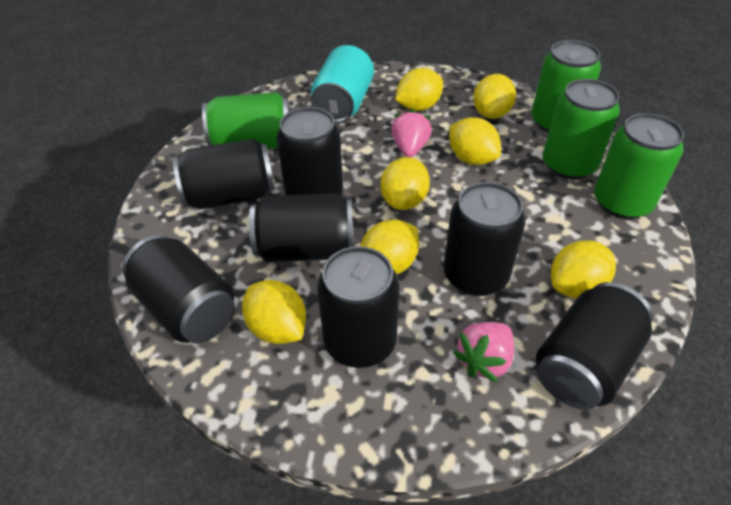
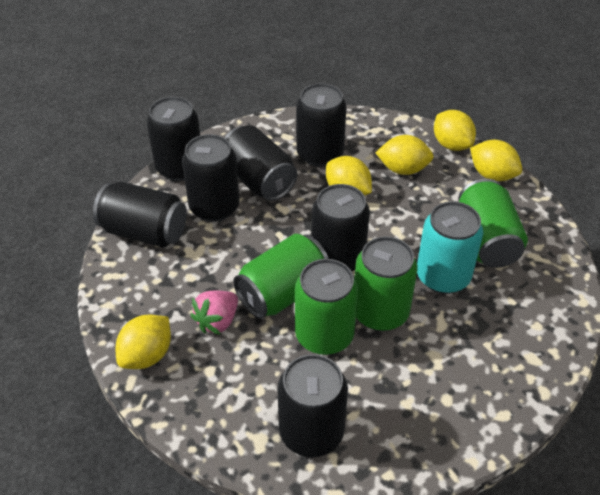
pink strawberry: [391,109,432,157] [453,322,514,382] = 2 -> [191,291,238,335] = 1
yellow lemon: [242,280,306,344] [361,219,419,274] [381,157,430,210] [395,68,443,111] [449,117,501,165] [473,74,516,119] [551,240,616,299] = 7 -> [116,315,171,369] [326,156,372,196] [375,135,434,175] [434,110,476,151] [470,140,522,181] = 5

